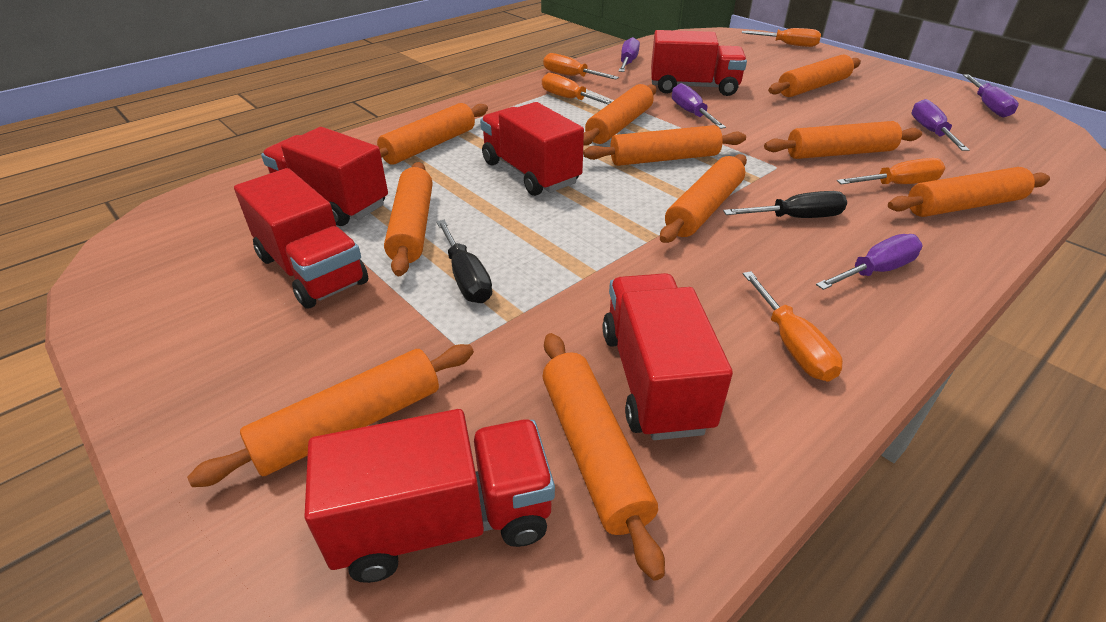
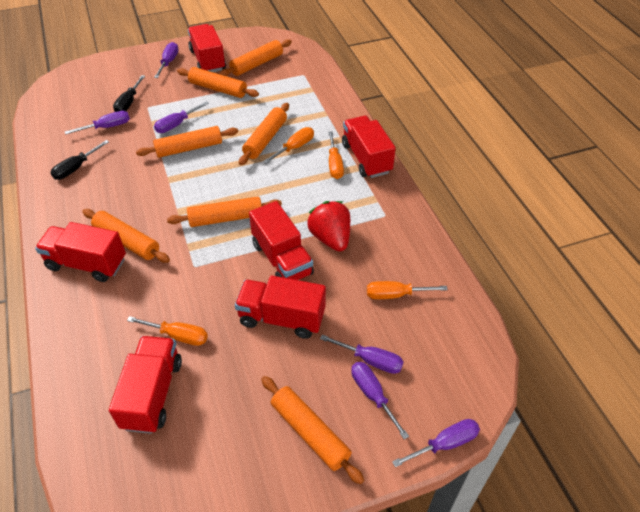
orange rolling pin: [187,344,474,487] [377,103,488,165] [384,162,432,276] [542,333,665,581] [583,84,656,145] [583,125,746,166] [660,154,747,243] [764,121,922,159] [768,54,861,97] [888,167,1050,217] = 10 -> [83,209,170,263] [136,126,238,158] [167,196,282,227] [177,67,259,98] [219,39,292,76] [239,103,289,165] [261,376,364,484] = 7
orange screwdriver: [542,73,611,105] [543,53,619,80] [742,28,821,47] [743,271,843,382] [837,158,945,185] = 5 -> [127,316,208,346] [263,127,314,163] [328,132,344,179] [367,281,448,299] = 4
purple screwdriver: [618,37,640,72] [672,83,726,129] [816,234,923,290] [911,99,969,151] [963,75,1019,118] = 5 -> [65,111,130,134] [154,42,179,78] [154,101,209,133] [320,334,404,374] [351,362,409,440] [392,419,480,467] = 6
red strawberry: none = 0 -> [307,201,350,252] = 1

